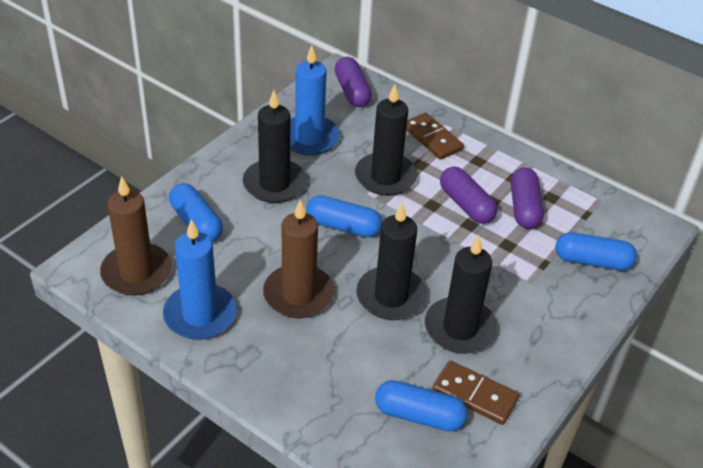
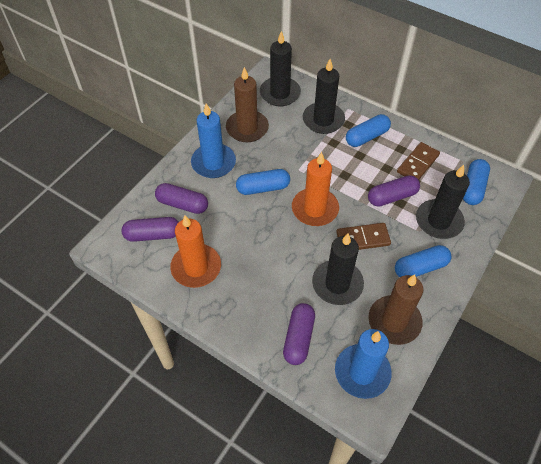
orange candle: none = 0 -> [170,215,221,288] [292,152,339,226] = 2
purple capsule: [335,57,372,107] [440,167,498,224] [511,168,544,229] = 3 -> [122,217,179,242] [155,183,208,214] [283,303,315,365] [368,175,420,207] = 4

